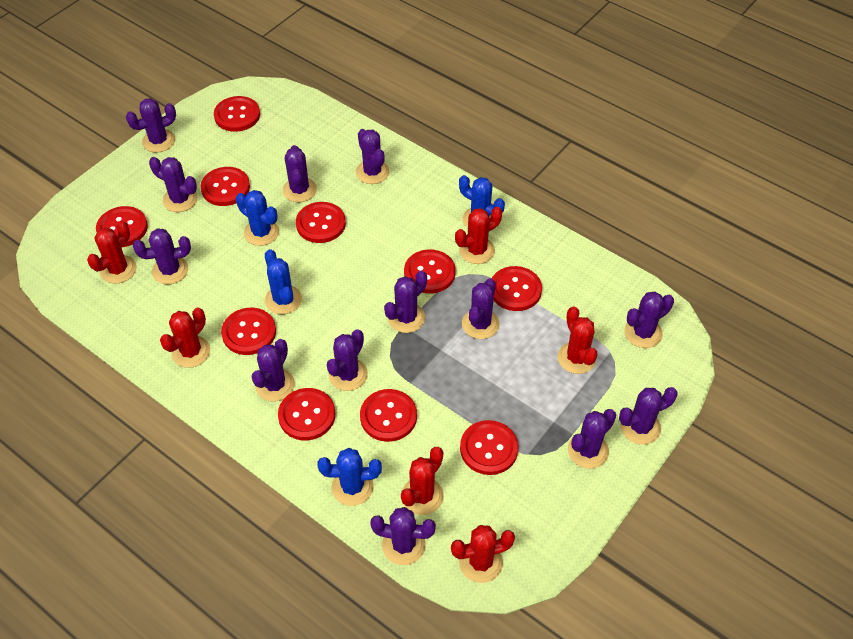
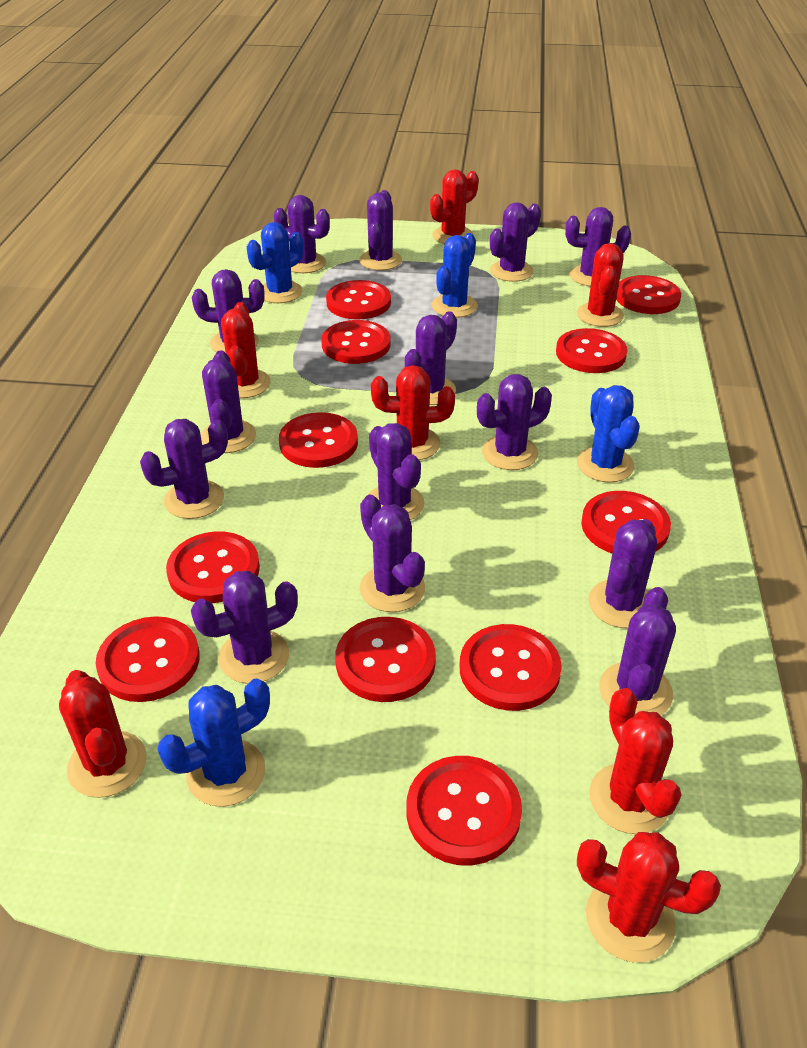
purple cactus: [126,98,176,153] [133,228,191,284] [149,157,197,212] [252,339,295,401] [283,145,317,202] [327,329,368,391] [356,129,389,184] [370,507,436,565] [384,271,427,333] [462,278,500,339] [568,409,616,469] [619,387,678,445] [625,291,674,348] = 13 -> [140,419,228,519] [191,571,298,684] [192,269,265,353] [201,350,256,453] [274,195,330,273] [359,190,402,270] [360,495,425,612] [368,423,425,520] [405,311,457,405] [477,374,552,470] [490,202,541,282] [565,207,631,286] [588,519,657,628] [599,587,676,716] = 14
red button: [96,206,148,247] [200,167,250,206] [214,96,260,132] [221,307,276,355] [278,388,335,440] [296,202,346,243] [360,389,417,442] [404,249,455,293] [460,420,519,475] [492,266,542,311] = 10 -> [96,616,200,702] [166,532,260,603] [279,412,358,468] [321,320,390,364] [326,280,391,319] [335,617,436,702] [406,756,522,866] [460,624,562,711] [556,328,628,373] [581,491,671,553] [616,275,681,314] = 11
red cactus: [87,221,137,284] [160,308,210,368] [401,447,444,515] [451,525,515,583] [455,207,502,264] [558,306,598,374] = 6 -> [59,670,147,798] [221,302,271,398] [371,365,455,460] [430,169,479,244] [577,243,624,327] [577,832,721,962] [590,688,681,834] = 7

